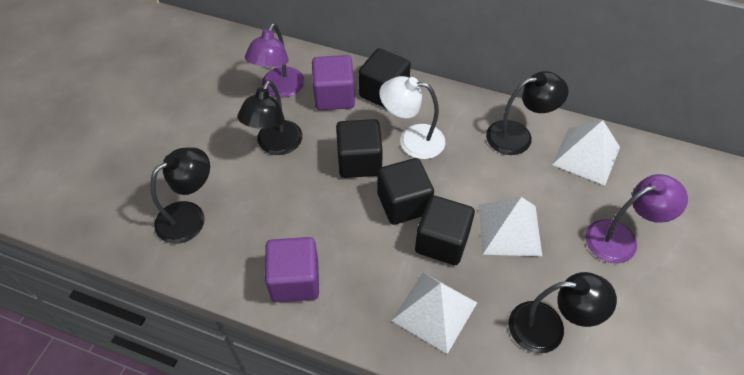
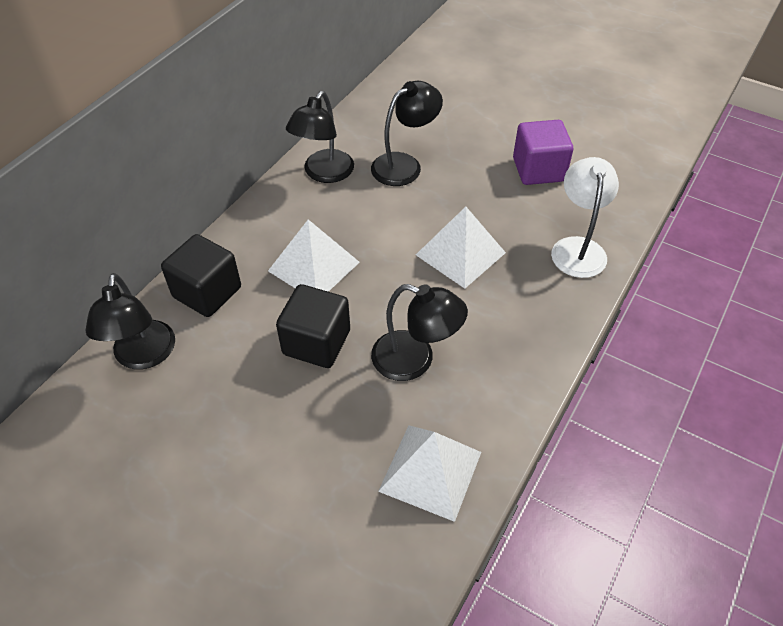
black cube: [336,119,383,178] [359,48,411,108] [377,158,434,225] [415,196,475,265] = 4 -> [161,234,241,317] [276,284,350,368] = 2
purple cube: [265,237,319,302] [312,55,355,110] = 2 -> [513,120,573,185] = 1
purple lamp: [245,23,304,98] [585,174,688,263] = 2 -> none = 0

